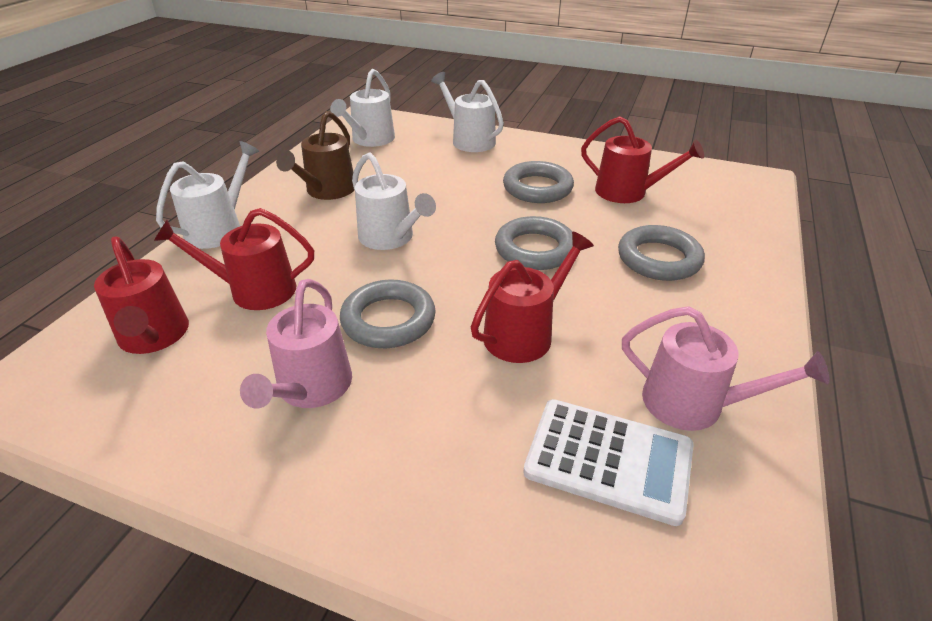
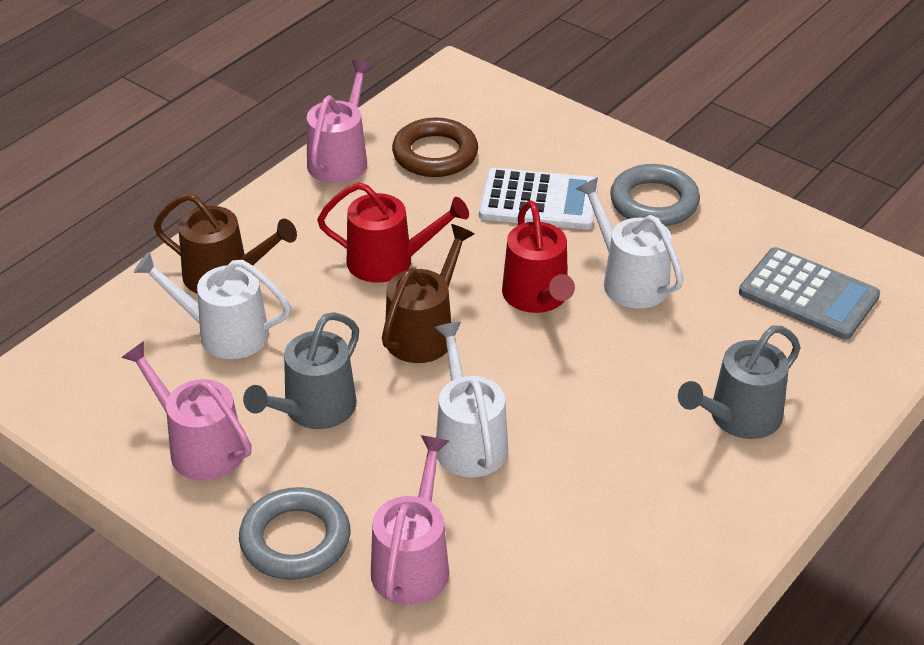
brown ring: none = 0 -> [392,118,478,177] = 1
brown watering can: [276,111,354,200] = 1 -> [154,193,297,293] [382,224,474,363] = 2
grey calculator: none = 0 -> [739,247,880,340] = 1
grey ring: [340,280,436,348] [495,216,573,270] [503,161,574,203] [618,225,705,281] = 4 -> [239,487,350,580] [610,164,700,226] = 2
grey watering can: none = 0 -> [243,312,359,429] [678,326,801,439] = 2
pink watering can: [240,279,352,409] [622,306,829,431] = 2 -> [121,341,252,481] [307,60,373,184] [371,435,449,605] = 3
red watering can: [94,237,189,354] [154,208,314,310] [471,231,594,363] [581,116,704,203] = 4 -> [317,182,469,283] [502,200,575,313] = 2
white watering can: [156,141,259,249] [330,69,395,147] [352,152,436,250] [431,72,504,152] = 4 -> [134,252,291,359] [434,322,508,477] [576,177,684,309] = 3

